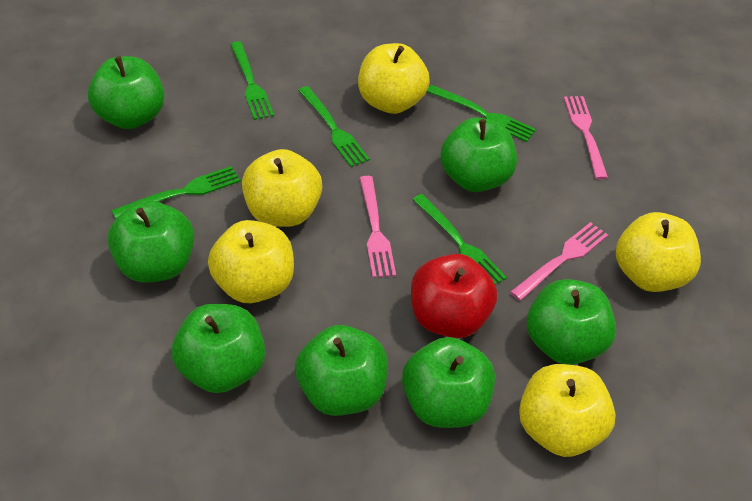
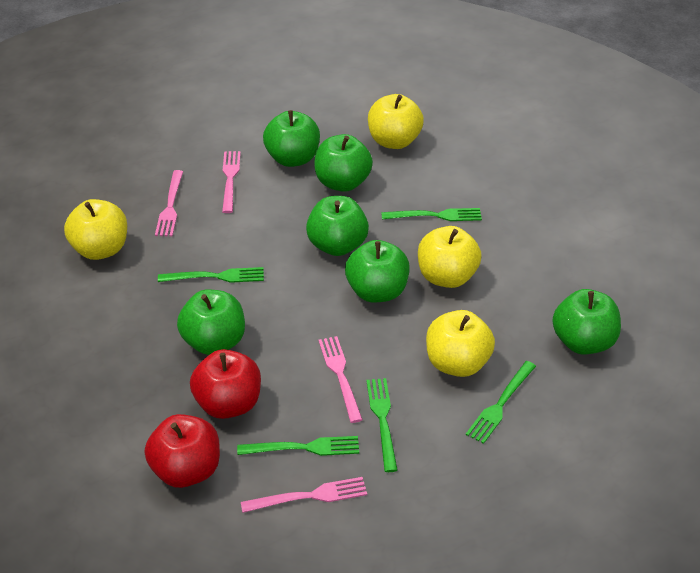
green apple: [88,56,165,129] [107,200,194,283] [172,304,265,393] [295,325,388,416] [402,337,495,428] [440,118,517,192] [527,279,616,365] = 7 -> [177,289,245,355] [263,110,320,167] [306,196,369,256] [315,134,373,192] [345,240,410,303] [552,289,621,355] = 6
pink fork: [359,176,396,278] [510,222,608,301] [564,96,608,180] = 3 -> [155,170,183,237] [222,151,241,213] [241,477,367,513] [319,336,363,423] = 4
red apple: [411,254,497,338] = 1 -> [144,414,220,488] [190,349,261,419] = 2
yellow apple: [208,220,294,303] [242,149,322,227] [358,43,430,114] [519,364,616,457] [616,212,701,292] = 5 -> [64,199,127,260] [368,94,424,149] [418,226,481,288] [426,310,495,377] = 4

